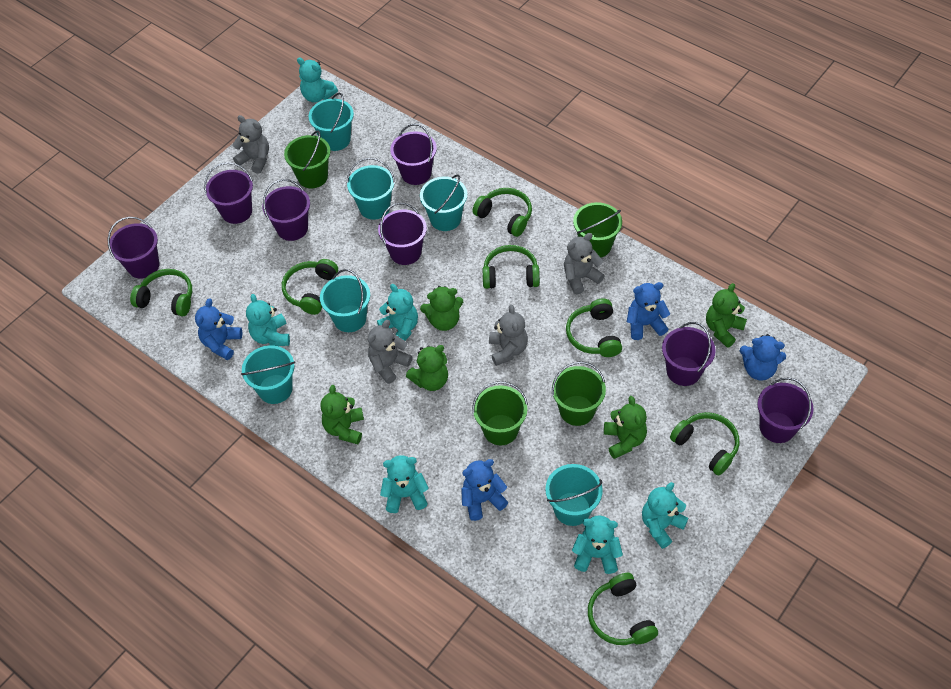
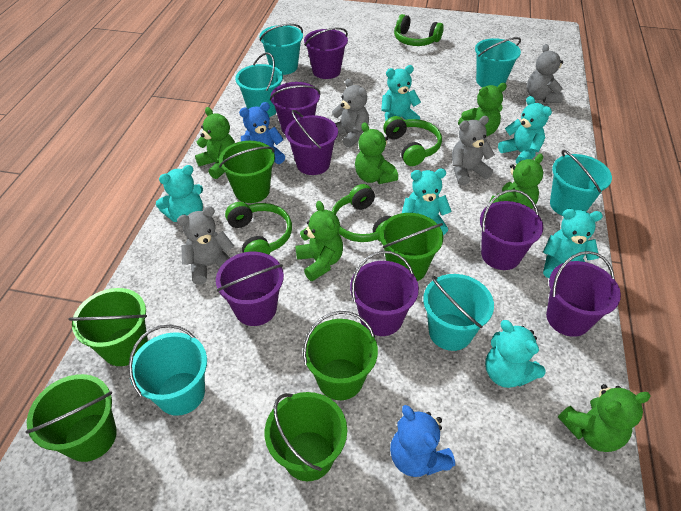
blue teddy bear: [195,298,242,360] [461,459,508,521] [627,282,670,340] [740,334,786,381] = 4 -> [239,102,285,164] [390,405,455,477] = 2
green bucket: [284,131,330,188] [472,381,528,446] [552,361,606,426] [573,202,622,258] = 4 -> [25,374,117,462] [68,288,148,366] [219,141,275,203] [265,392,347,481] [303,311,378,400] [380,213,443,281] = 6
green headphones: [130,269,192,316] [282,259,338,315] [472,188,532,237] [483,245,540,289] [566,298,622,357] [588,573,658,645] [670,412,739,475] = 7 -> [225,202,292,255] [332,184,392,242] [383,116,442,166] [394,14,444,46] = 4
green teddy bear: [321,385,364,444] [406,345,448,391] [420,286,463,331] [604,396,647,459] [706,283,747,348] = 5 -> [195,107,235,179] [295,201,343,281] [355,122,398,184] [458,83,507,137] [489,154,543,209] [558,384,651,452] = 6

